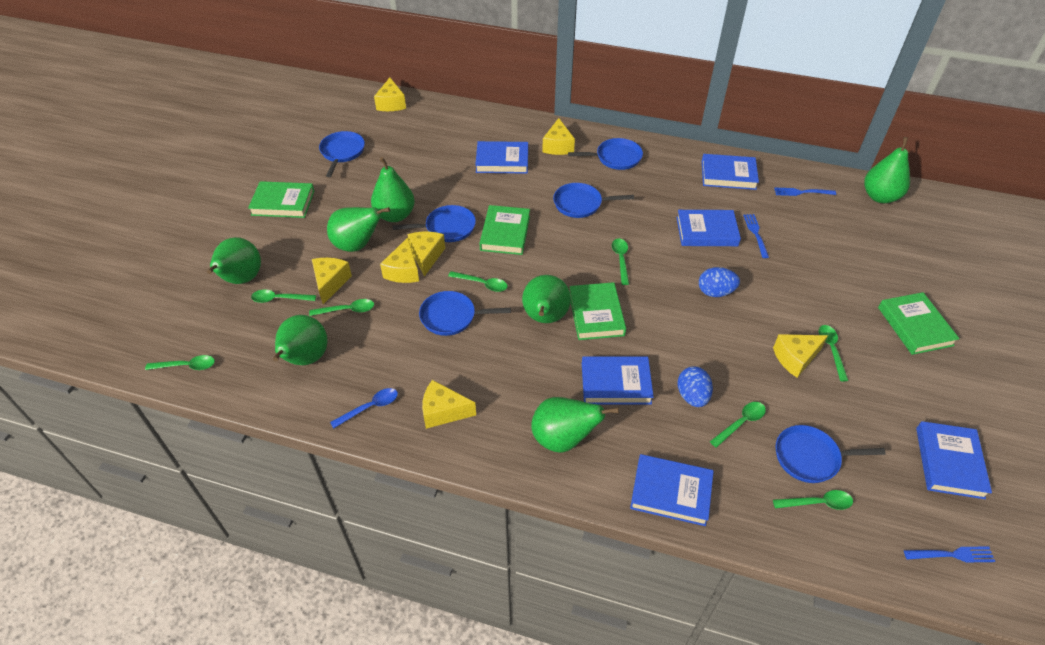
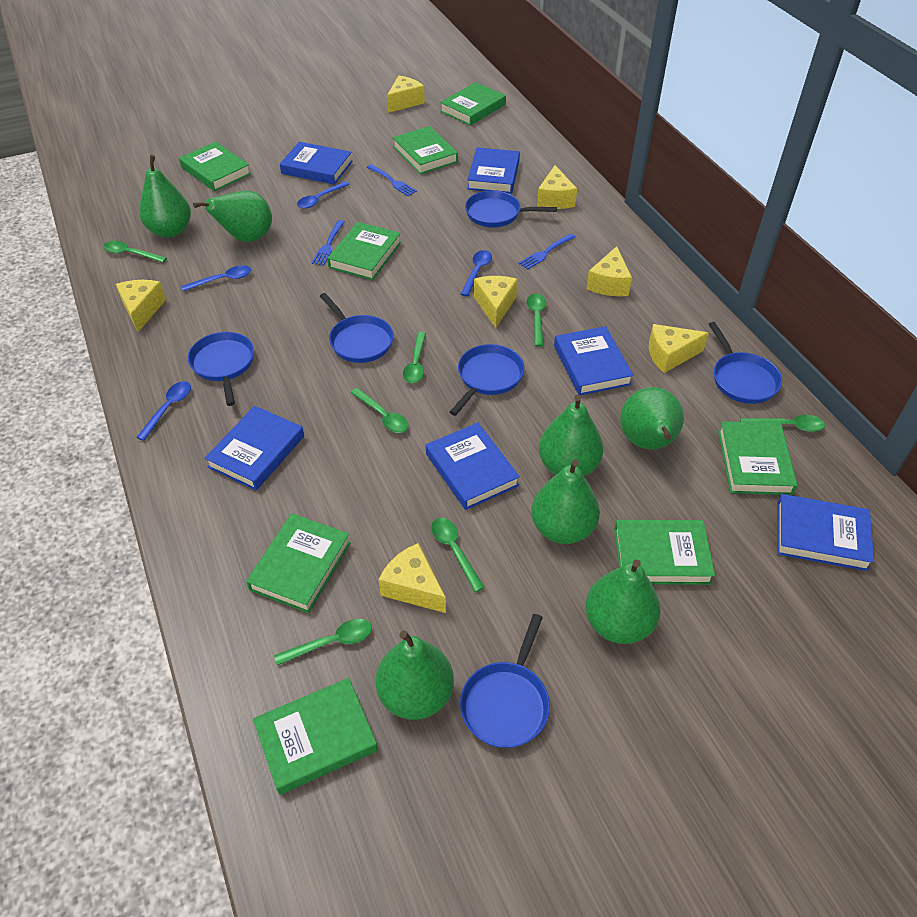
blue egg: [678,366,713,407] [699,267,740,297] = 2 -> none = 0
blue spoon: [330,388,398,429] = 1 -> [136,381,191,441] [181,265,251,291] [297,181,350,209] [461,250,492,297] = 4
green book: [248,181,314,218] [479,205,530,255] [569,282,626,340] [878,292,960,355] = 4 -> [179,142,251,191] [246,513,351,613] [253,678,378,795] [327,222,401,280] [393,126,458,174] [440,82,506,126] [614,520,715,585] [718,421,798,495] = 8
green spoon: [145,355,215,370] [251,289,316,303] [309,299,374,316] [448,271,508,292] [612,238,629,285] [710,402,766,448] [773,490,853,510] [819,325,849,381] = 8 -> [103,241,167,263] [274,619,372,666] [351,388,408,433] [403,332,426,383] [431,518,485,592] [526,294,546,347] [740,415,825,432] = 7

